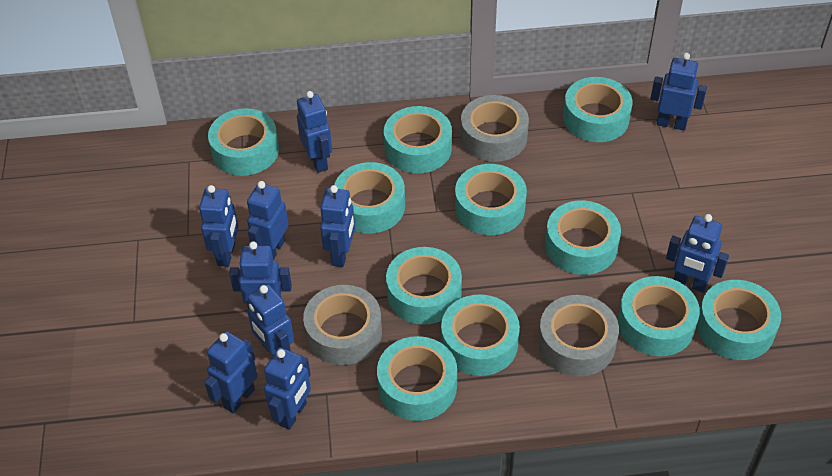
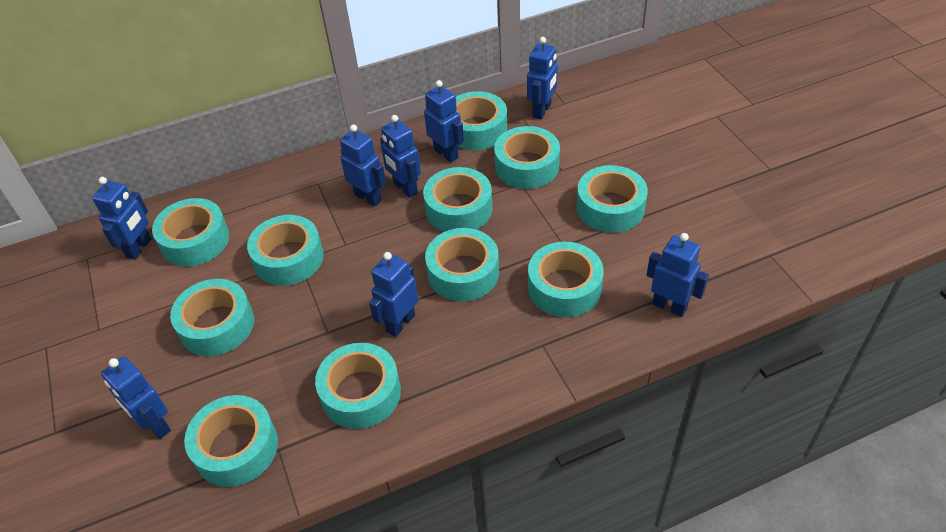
blue robot: [199,185,238,267] [204,331,258,413] [229,241,292,304] [247,181,289,260] [247,284,294,355] [264,347,311,430] [297,91,332,173] [320,185,355,267] [650,53,707,131] [666,214,729,293] = 10 -> [92,177,152,260] [101,356,171,439] [340,125,386,207] [369,252,418,337] [380,115,421,198] [424,80,464,163] [527,37,558,119] [647,233,709,317] = 8
grey tape: [303,285,382,365] [461,95,529,162] [538,295,619,376] = 3 -> none = 0

